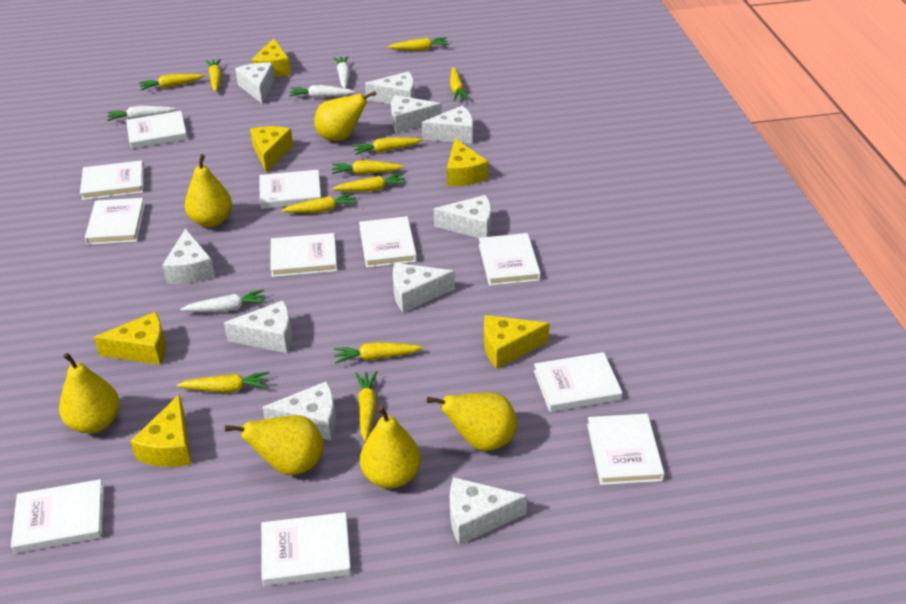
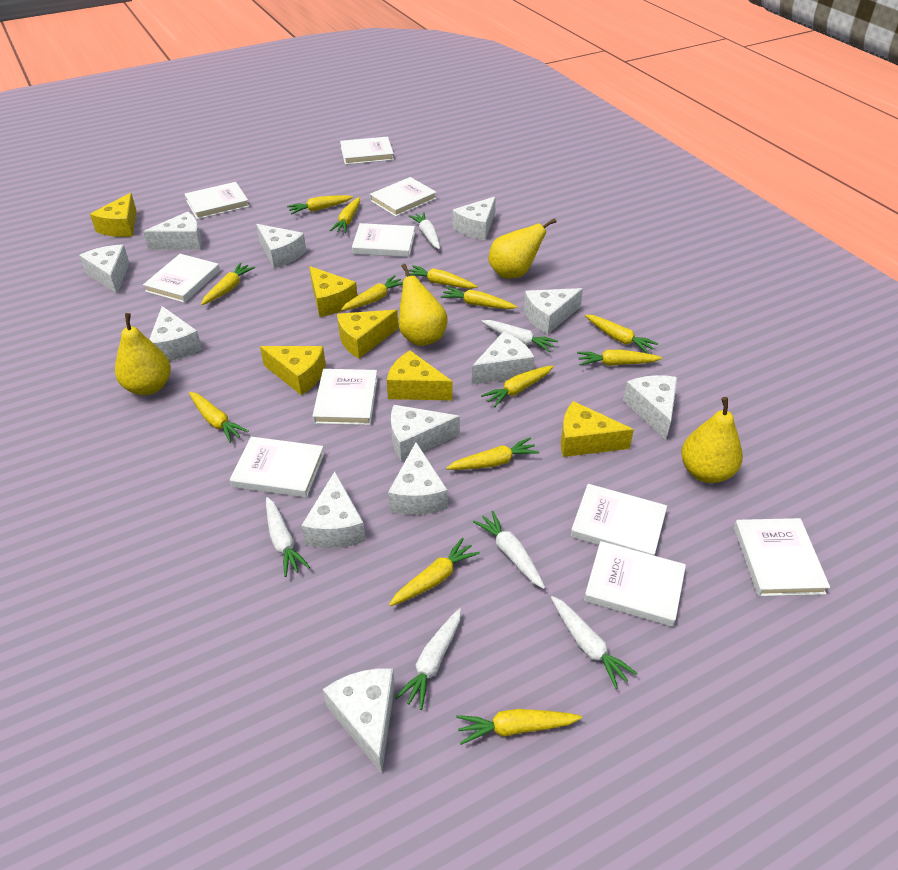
white book: [11,479,104,553] [80,160,144,200] [85,198,145,245] [126,111,188,149] [259,170,321,209] [261,512,351,586] [270,233,337,277] [359,216,417,268] [479,233,541,286] [534,352,623,412] [587,414,665,485] = 11 -> [143,254,220,303] [185,182,249,219] [230,437,324,498] [312,369,378,425] [340,137,394,165] [352,223,415,257] [370,177,437,217] [570,484,667,556] [584,541,686,627] [734,518,830,596] = 10
white carrot: [107,106,176,121] [180,289,267,312] [289,85,355,98] [333,56,350,88] = 4 -> [266,497,310,577] [395,608,461,710] [409,212,440,250] [473,511,545,589] [481,320,558,352] [551,596,638,689] = 6
white cheese: [162,228,215,284] [224,300,292,353] [235,63,275,103] [262,381,336,440] [365,71,414,104] [391,95,442,133] [393,263,455,312] [422,105,473,144] [434,195,491,238] [450,477,527,545] = 10 -> [79,245,129,294] [143,212,202,250] [149,306,202,361] [256,224,306,268] [301,471,366,548] [323,668,395,773] [388,443,448,515] [391,405,460,462] [453,197,496,240] [472,332,534,385] [524,288,583,334] [623,375,677,440] = 12
yellow carrot: [139,74,205,90] [177,372,270,393] [206,59,222,92] [281,193,358,213] [332,160,404,175] [332,173,407,191] [334,342,423,364] [352,137,423,155] [355,371,377,442] [388,37,449,51] [450,67,470,101] = 11 -> [189,392,249,443] [201,263,255,305] [287,195,353,214] [330,197,360,233] [341,275,403,311] [389,538,480,606] [405,265,478,289] [441,287,517,309] [446,438,539,470] [456,709,582,745] [481,365,554,407] [577,350,662,366] [585,315,658,354] = 13
yellow pear: [59,353,120,434] [185,154,232,227] [225,415,324,475] [314,91,376,141] [360,406,421,488] [427,392,517,451] = 6 -> [115,313,171,395] [399,264,448,346] [489,218,557,279] [681,397,743,483] = 4

